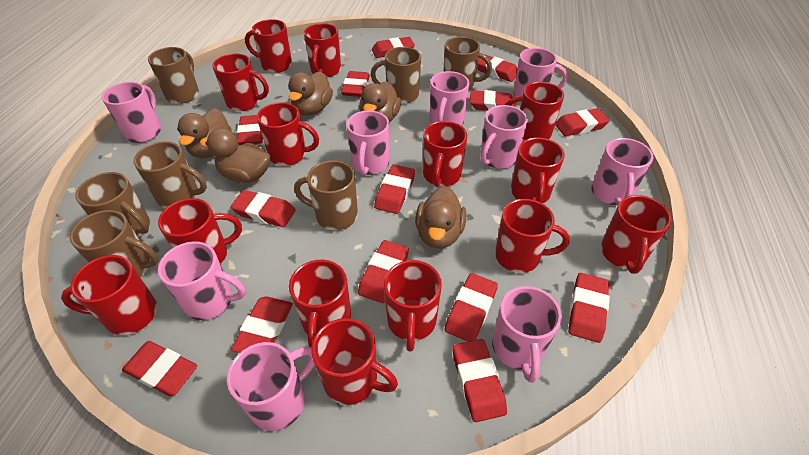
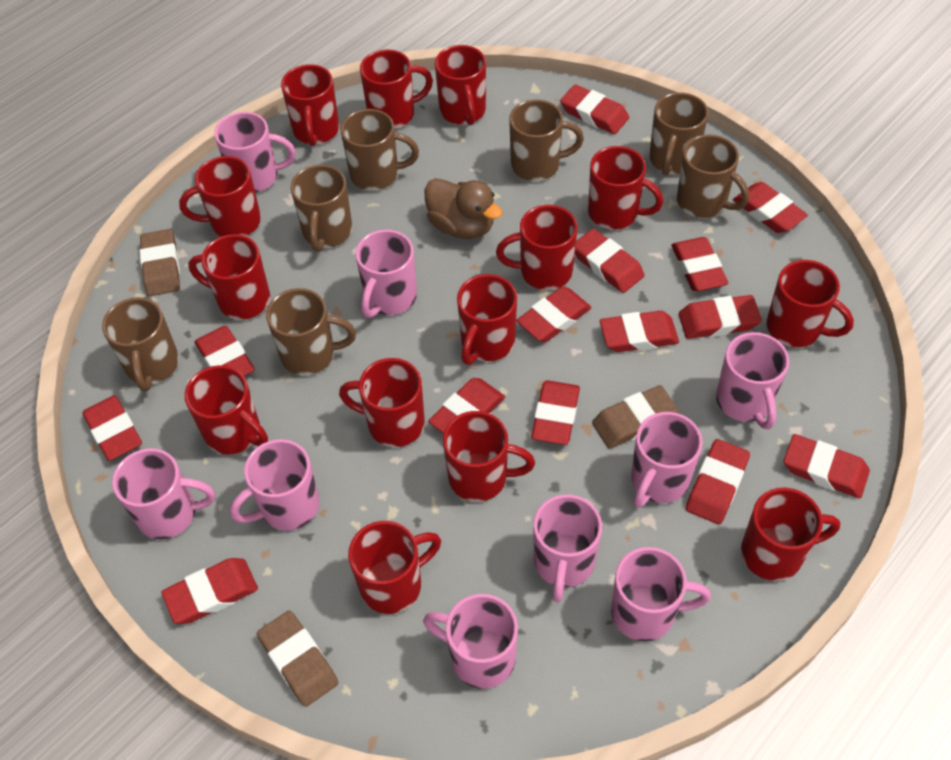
brown duck: [177,108,232,158] [200,128,271,183] [288,71,333,116] [359,81,401,123] [415,186,466,249] = 5 -> [424,178,503,239] = 1
brown eraser: none = 0 -> [140,229,180,296] [257,610,338,707] [592,385,679,449] = 3

